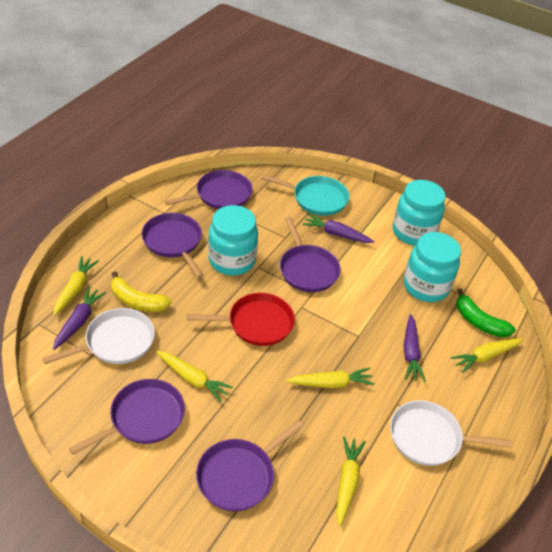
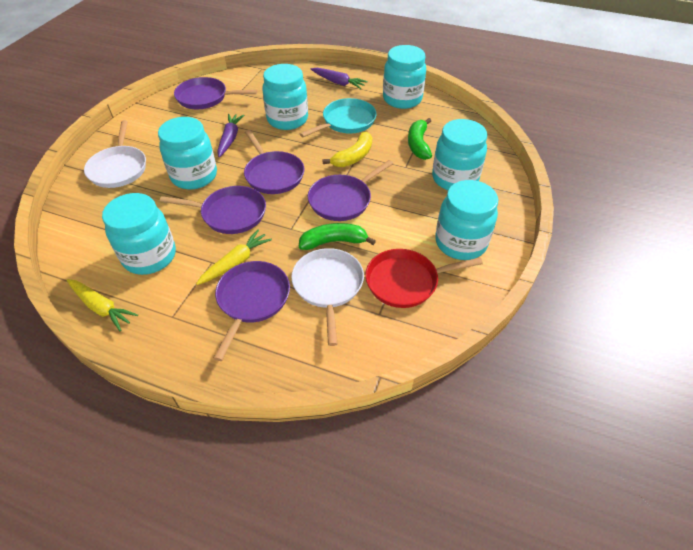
green banana: [456,288,516,338] = 1 -> [299,223,376,250] [408,118,432,160] = 2
purple carrot: [53,287,106,350] [303,214,374,243] [403,314,426,382] = 3 -> [217,114,244,157] [311,68,368,89] = 2
turquoise jar: [208,205,258,276] [393,180,446,246] [404,232,461,302] = 3 -> [102,193,176,275] [158,117,217,189] [262,64,308,130] [383,45,426,109] [432,119,488,190] [435,180,498,260] = 6
yellow carrot: [53,256,99,316] [156,351,233,402] [286,368,375,388] [336,436,366,526] [451,338,523,373] = 5 -> [67,279,138,331] [196,230,272,285] = 2

